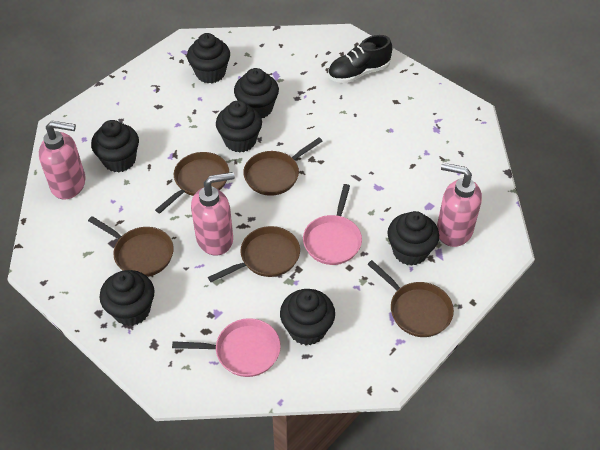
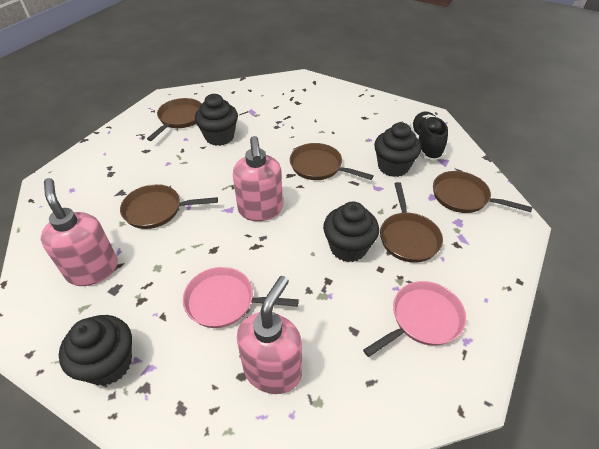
black cupcake: [91,120,139,173] [99,270,154,326] [187,33,230,83] [216,100,262,153] [234,68,279,118] [280,289,335,345] [387,211,439,266] = 7 -> [59,315,132,386] [195,94,238,146] [323,202,379,262] [374,122,421,177] = 4

